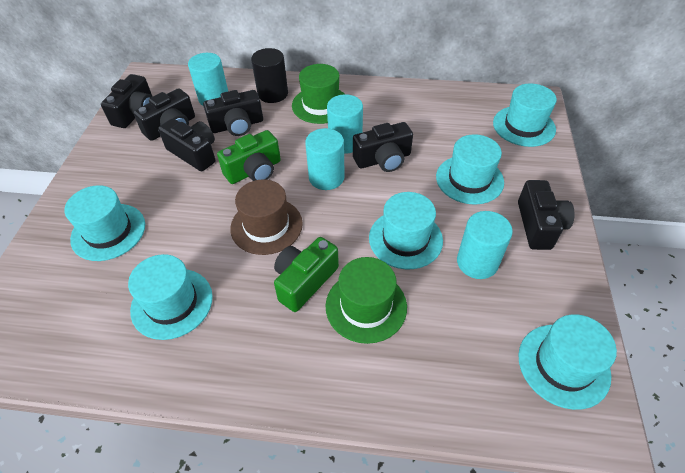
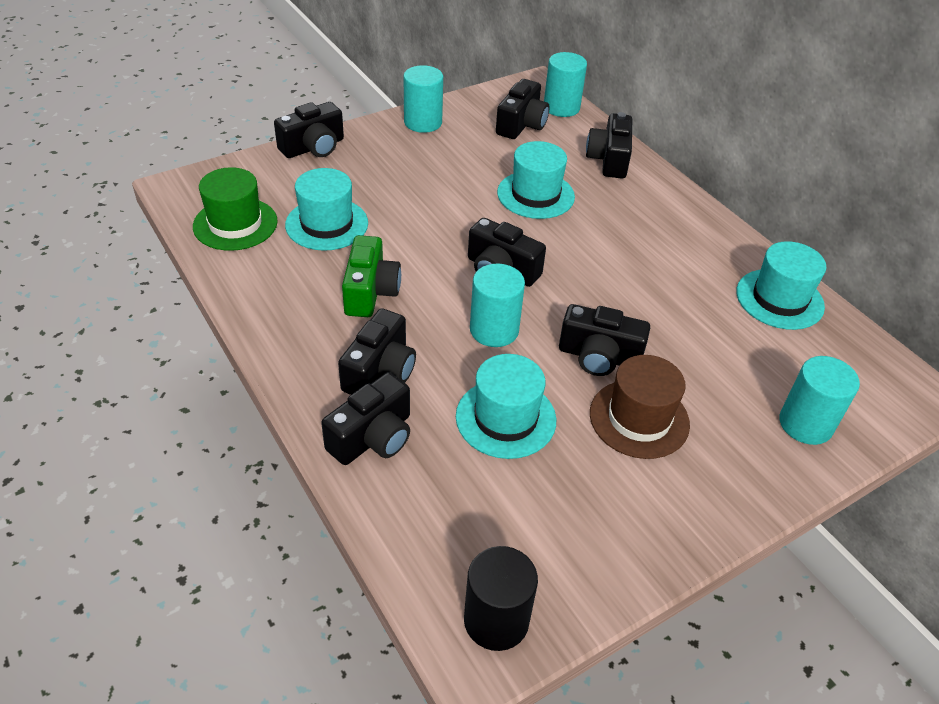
black camera: [101,74,153,128] [133,88,195,141] [158,118,215,171] [203,90,263,136] [353,122,413,172] [518,180,575,250] = 6 -> [274,102,344,158] [321,372,410,465] [338,308,416,395] [468,218,546,287] [496,79,550,139] [559,304,650,376] [586,112,632,179] = 7
green camera: [217,130,281,184] [274,237,339,312] = 2 -> [342,235,401,317] = 1
green hat: [292,64,344,124] [326,257,407,344] = 2 -> [193,167,278,251] = 1
turquoise hat: [64,185,145,261] [128,254,213,340] [369,192,443,269] [436,134,504,205] [493,83,557,147] [519,314,617,410] = 6 -> [285,168,368,251] [456,354,556,459] [497,141,575,219] [736,241,826,330] = 4

